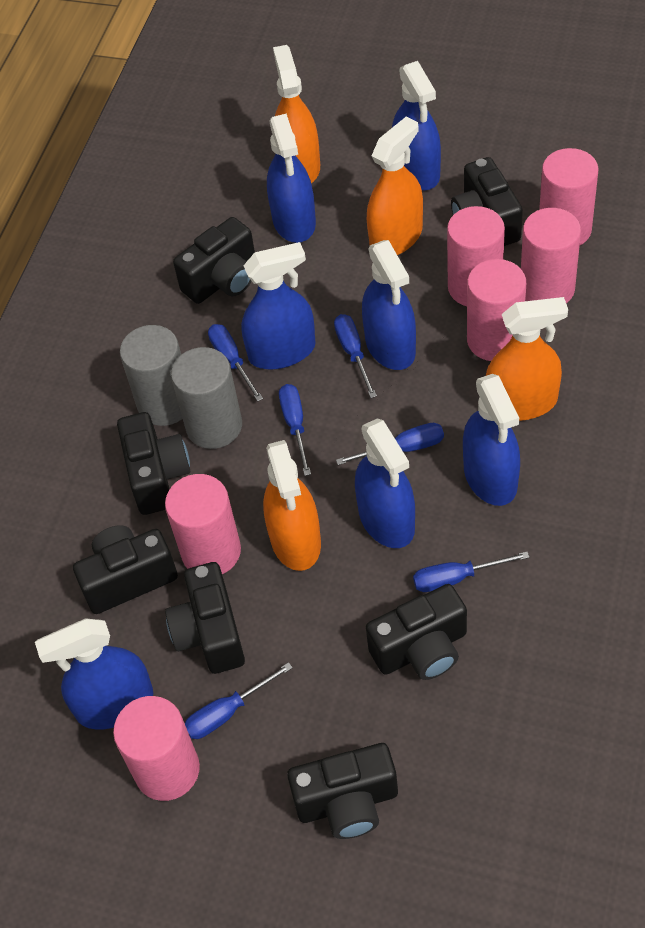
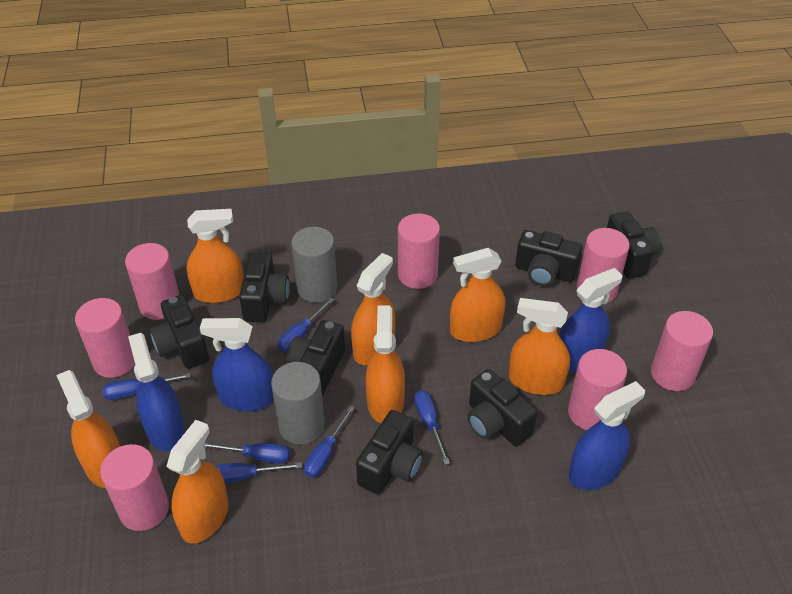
blue spray bottle: [35,618,153,729] [241,242,316,369] [267,114,316,243] [355,418,415,548] [362,240,416,370] [392,61,441,191] [463,374,520,506] = 7 -> [128,333,185,451] [200,318,274,411] [559,268,623,372] [569,381,645,490] = 4
orange spray bottle: [263,440,321,571] [273,45,320,183] [367,116,423,255] [486,297,568,421] = 4 -> [56,370,120,488] [166,420,229,543] [187,209,244,303] [351,253,396,365] [365,306,405,423] [450,248,506,342] [509,298,570,395] = 7
pink cylinder: [113,696,200,801] [165,474,241,574] [447,206,505,306] [467,259,526,361] [521,208,581,304] [539,148,599,245] = 6 -> [75,298,135,378] [100,444,169,531] [125,243,179,320] [398,213,440,289] [568,349,627,430] [577,228,630,303] [651,311,713,391] = 7

